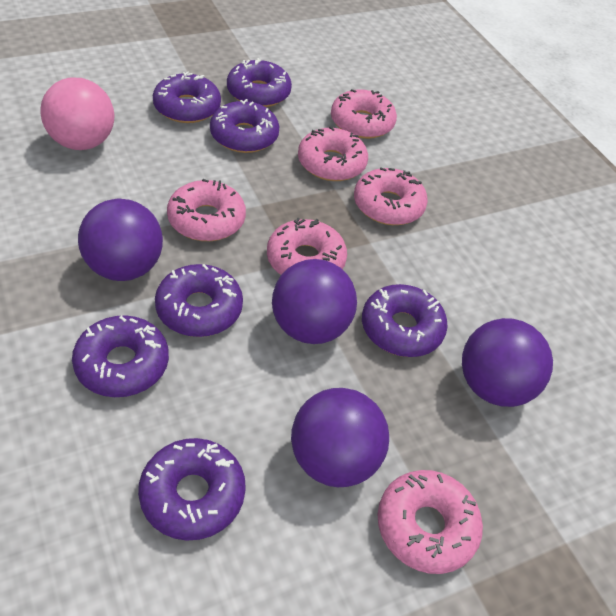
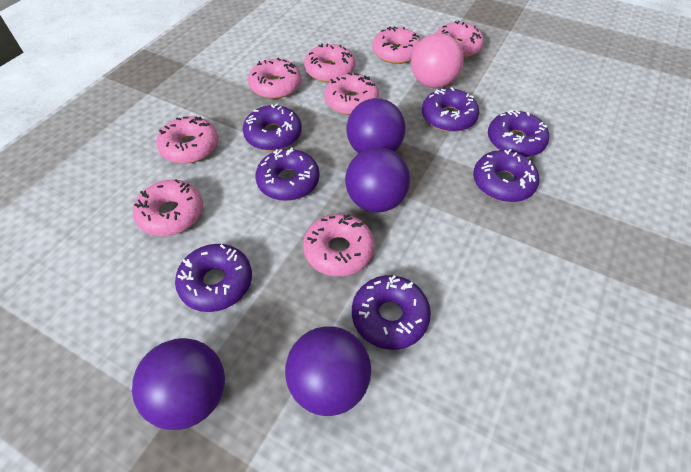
pink donut: [167,179,246,241] [267,218,347,275] [298,126,368,181] [331,89,397,139] [354,168,428,225] [377,470,483,574] = 6 -> [133,179,203,236] [156,116,218,164] [248,58,301,99] [303,214,375,276] [304,43,356,82] [324,72,379,115] [372,27,421,64] [436,21,484,58] = 8

